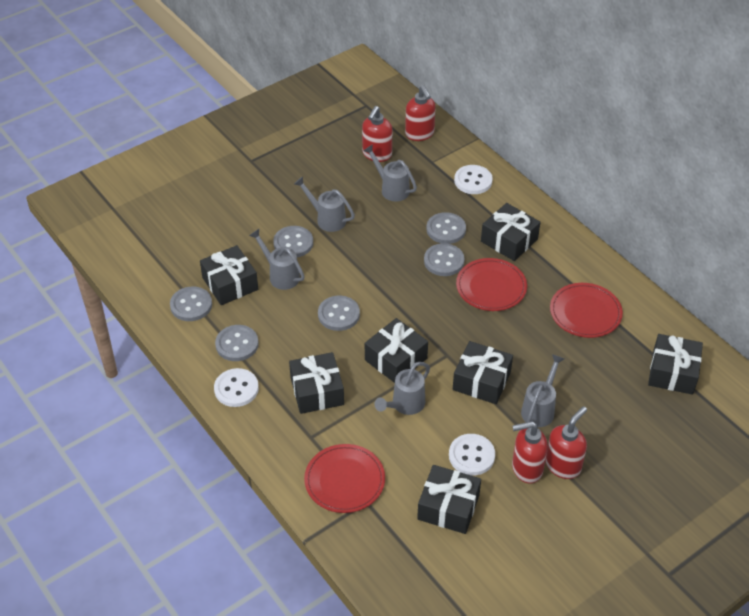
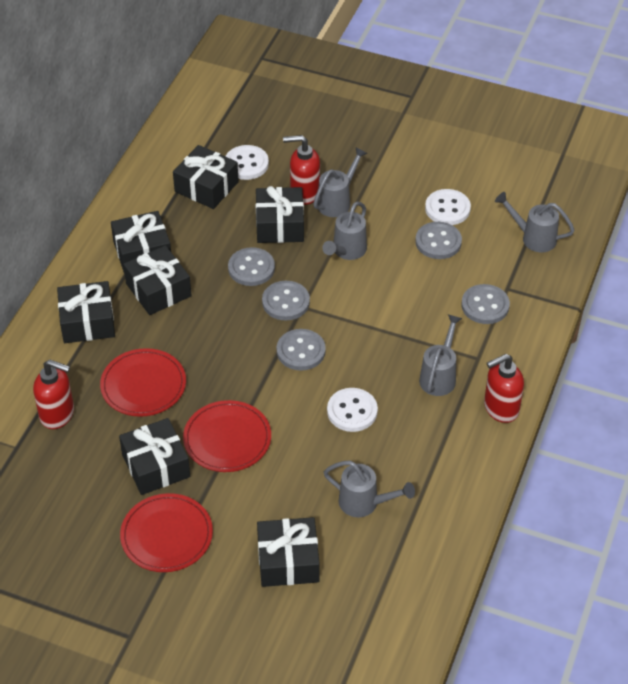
grey button: [170,287,212,321] [215,325,259,361] [273,226,313,257] [318,296,360,331] [424,243,465,276] [426,212,466,244] = 6 -> [228,247,275,286] [262,281,310,321] [277,329,326,371] [415,222,462,259] [461,284,510,324] = 5
red soap dispenser: [362,106,392,162] [405,85,436,141] [512,421,548,483] [546,406,587,479] = 4 -> [33,359,74,429] [283,135,320,205] [484,354,524,423] = 3

